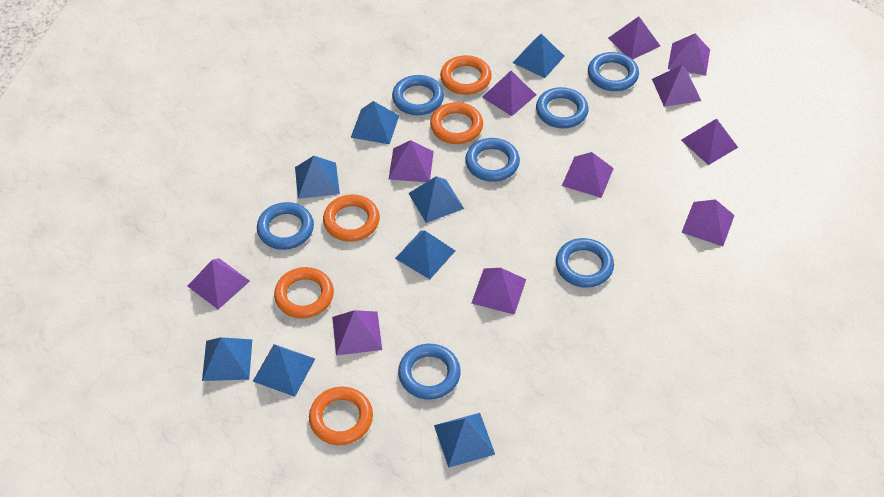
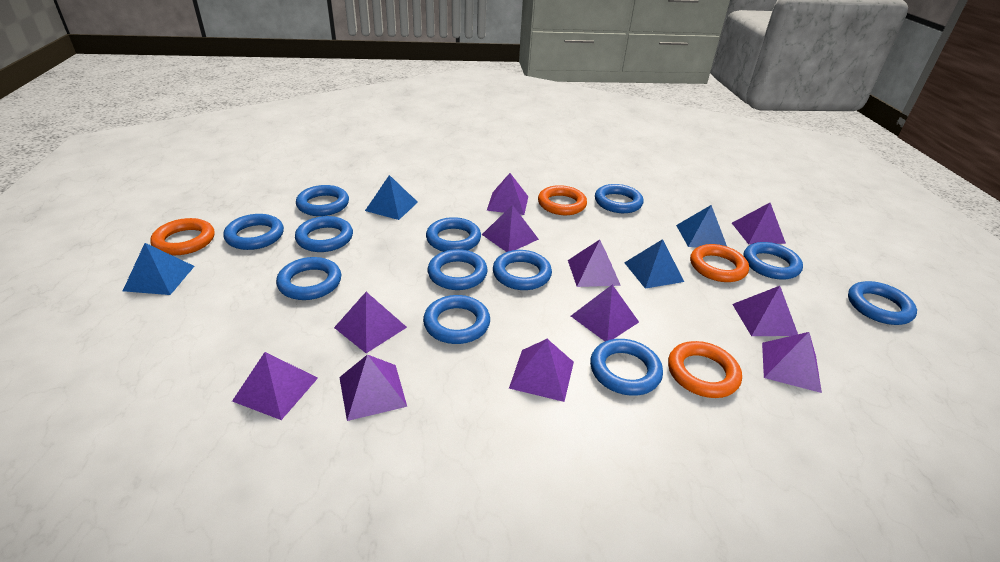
blue pyramid: [202,337,252,381] [253,344,315,397] [295,156,340,199] [351,101,399,144] [395,230,455,279] [408,176,464,223] [434,413,495,468] [513,34,564,78] = 8 -> [123,243,194,295] [365,175,418,220] [624,239,684,289] [676,205,727,247] = 4
blue ring: [257,202,314,250] [392,75,444,115] [398,344,461,400] [465,138,520,182] [536,87,589,128] [556,238,614,288] [588,52,639,91] = 7 -> [223,214,284,250] [276,257,341,300] [295,216,353,252] [296,185,349,216] [423,295,490,344] [426,217,481,252] [427,249,488,290] [493,250,552,290] [590,339,663,396] [595,184,644,213] [744,242,803,280] [848,281,917,325] = 12
orange ring: [274,267,334,318] [309,386,373,445] [323,195,380,242] [430,102,483,144] [440,55,492,95] = 5 -> [150,218,214,255] [538,185,587,215] [668,341,742,398] [690,244,749,282] = 4

